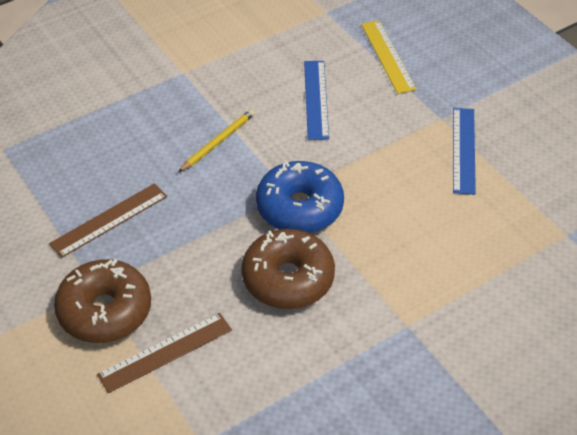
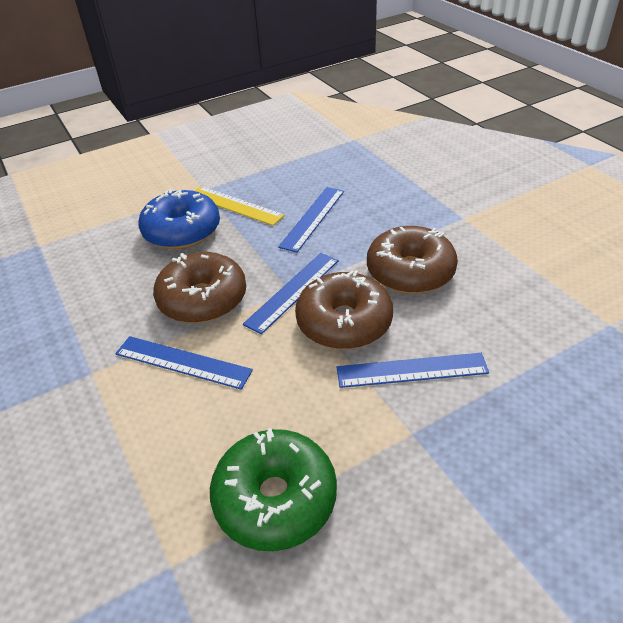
blue ruler: [304,61,329,140] [453,108,476,195] = 2 -> [115,336,253,390] [243,253,339,334] [278,187,344,253] [337,353,489,388] = 4
brown donut: [54,259,151,343] [241,229,335,309] = 2 -> [153,252,246,323] [295,270,393,349] [367,226,458,294] = 3
brown ruler: [49,183,167,258] [97,313,232,393] = 2 -> none = 0
green donut: none = 0 -> [210,428,337,551] = 1
yellow pencil: [178,109,255,172] = 1 -> none = 0

